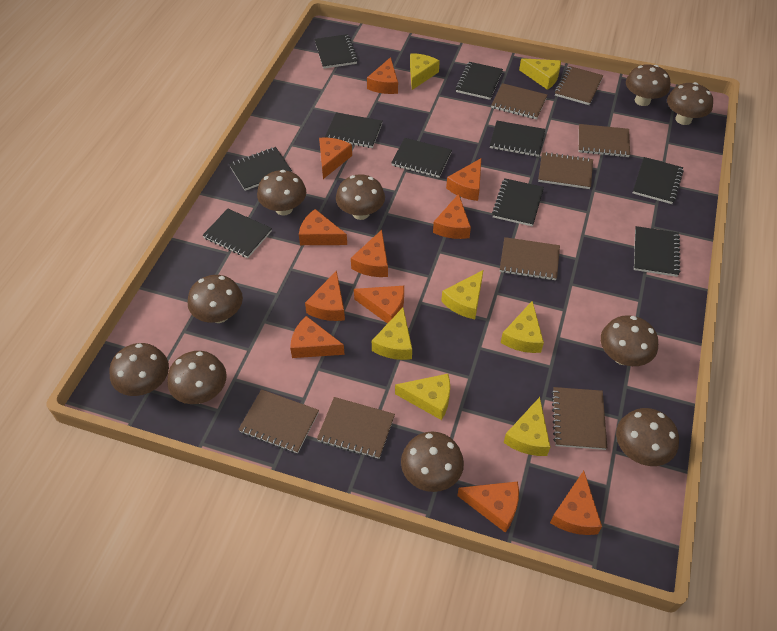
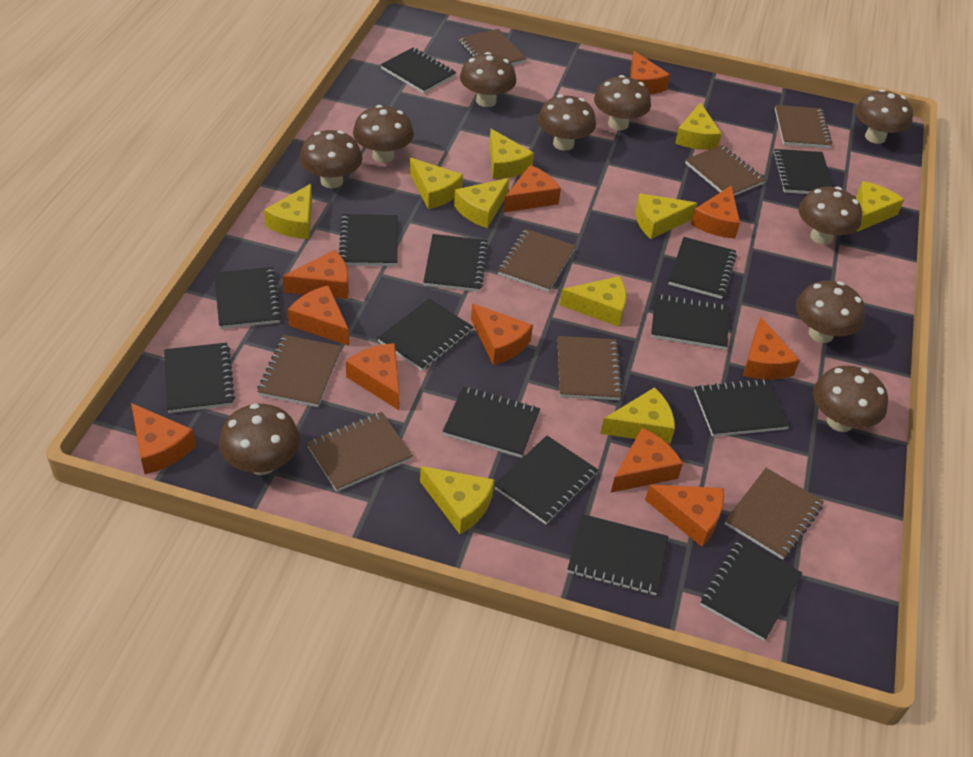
black notebook: [203,209,272,258] [229,147,292,191] [315,34,358,69] [325,113,383,148] [391,138,452,178] [456,62,503,100] [490,121,545,157] [492,178,544,226] [633,157,684,204] [634,226,680,277] = 10 -> [164,343,235,413] [214,267,282,329] [339,214,397,266] [378,298,473,371] [380,48,456,94] [423,234,488,292] [443,387,540,458] [494,436,598,525] [568,514,668,595] [651,294,729,350] [668,237,737,299] [694,379,790,437] [701,539,802,641] [773,149,833,194] = 14
yellow cheese: [372,308,412,360] [395,374,450,420] [410,53,440,90] [441,270,483,319] [501,301,544,353] [504,397,550,456] [519,58,561,90] = 7 -> [264,184,312,239] [410,158,463,209] [420,466,495,534] [454,178,509,228] [489,129,534,179] [560,276,626,327] [600,387,675,444] [636,193,698,239] [675,102,722,150] [856,181,904,232] = 10

